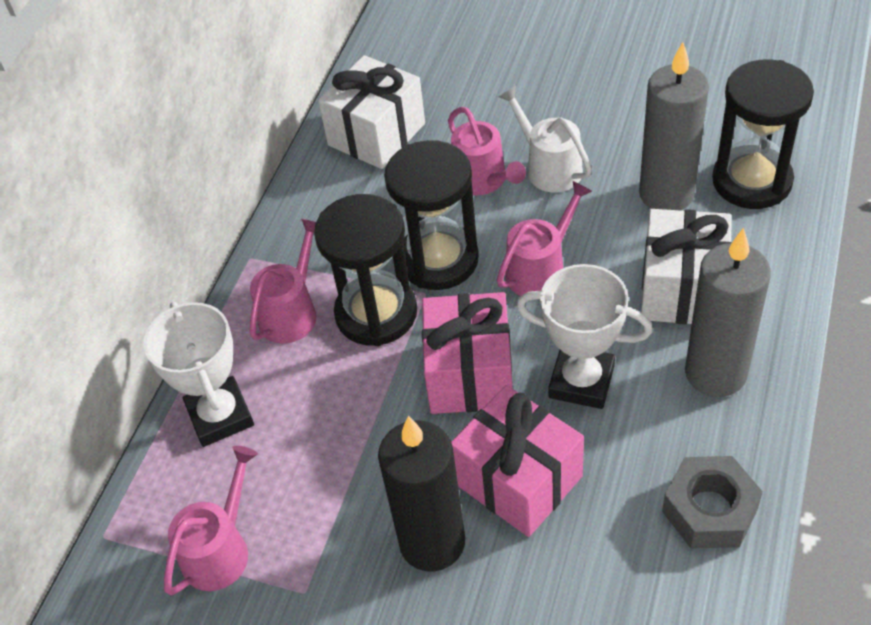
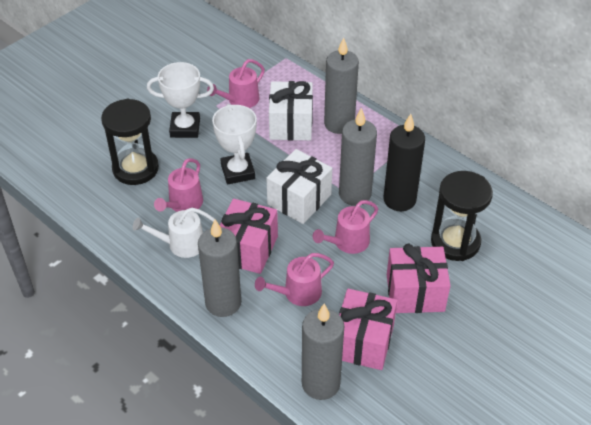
black hourglass: [314,194,417,346] [384,140,479,290] [712,59,814,209] = 3 -> [101,99,159,185] [431,171,493,261] = 2
grey candle: [639,42,709,210] [685,228,771,397] = 2 -> [198,220,241,317] [302,304,344,400] [324,37,359,134] [339,108,377,206] = 4
grey nut: [662,456,763,548] = 1 -> none = 0
pink gift: [422,292,513,414] [451,385,584,537] = 2 -> [219,199,278,274] [339,289,397,370] [387,244,451,313] = 3

